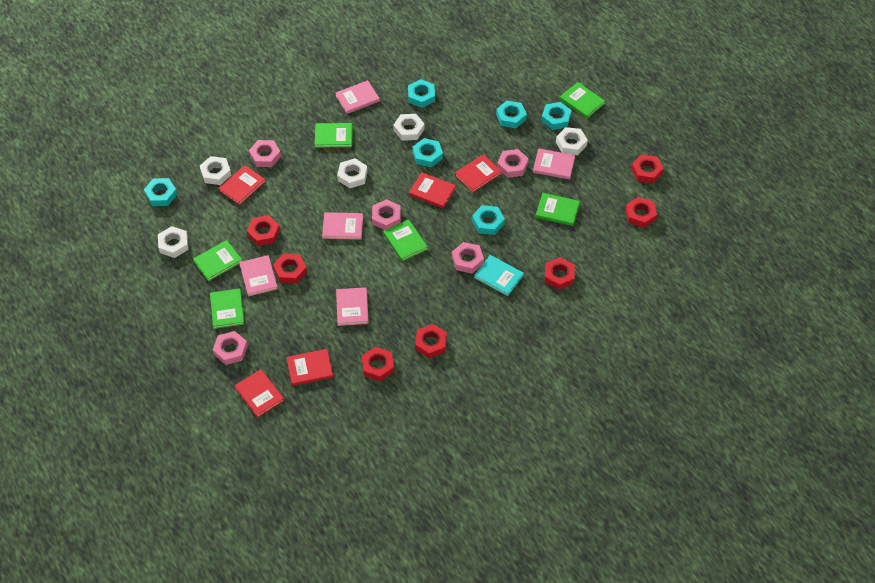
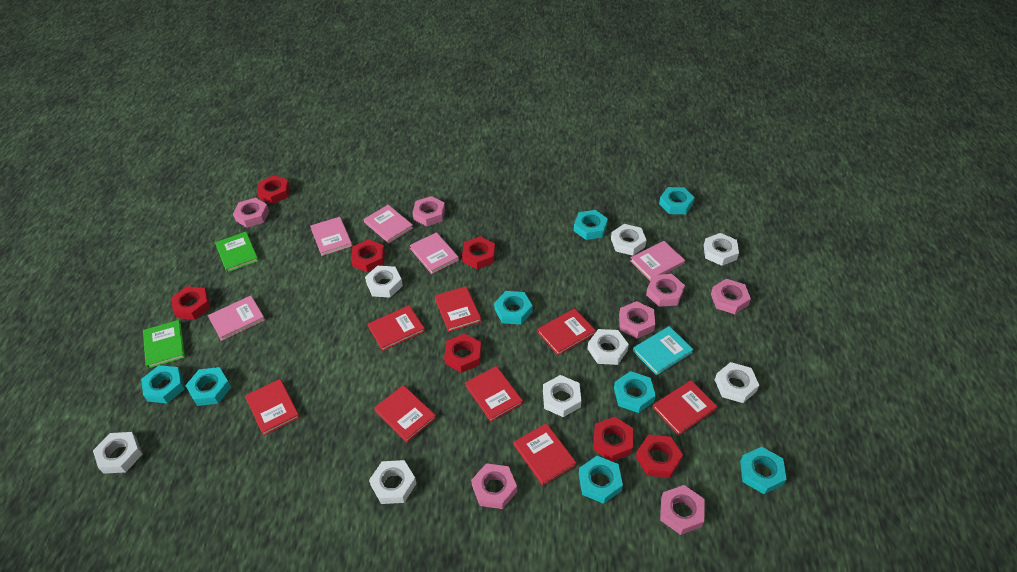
green book: [193,240,242,281] [210,288,245,329] [314,123,353,148] [383,220,428,261] [536,193,580,226] [560,82,605,118] = 6 -> [143,320,185,369] [215,232,259,273] = 2
pink nut: [213,331,248,365] [249,140,281,167] [372,199,401,230] [452,242,484,274] [497,149,529,178] = 5 -> [233,198,269,228] [413,196,445,226] [471,463,517,509] [619,301,655,338] [646,274,685,307] [660,485,705,535] [711,279,751,314] = 7
red book: [218,165,266,205] [234,369,284,418] [286,349,333,386] [409,172,456,208] [455,154,502,193] = 5 -> [245,379,300,436] [368,305,425,351] [374,385,436,442] [435,286,481,332] [465,366,523,422] [514,423,577,486] [537,308,596,356] [653,380,718,435] = 8
turquoise nut: [144,178,177,206] [408,79,435,108] [413,138,443,167] [472,205,505,235] [496,101,527,129] [541,102,572,130] = 6 -> [141,365,185,403] [185,367,231,406] [494,291,533,325] [574,210,608,240] [579,456,623,504] [614,371,656,413] [659,187,695,214] [740,447,787,494] = 8
white nut: [158,226,189,258] [200,156,231,185] [337,158,368,188] [393,114,425,141] [556,127,588,155] = 5 -> [93,432,142,474] [365,266,403,298] [369,460,417,504] [543,375,581,417] [588,329,629,365] [611,224,647,256] [704,233,739,266] [715,362,759,403] = 8

